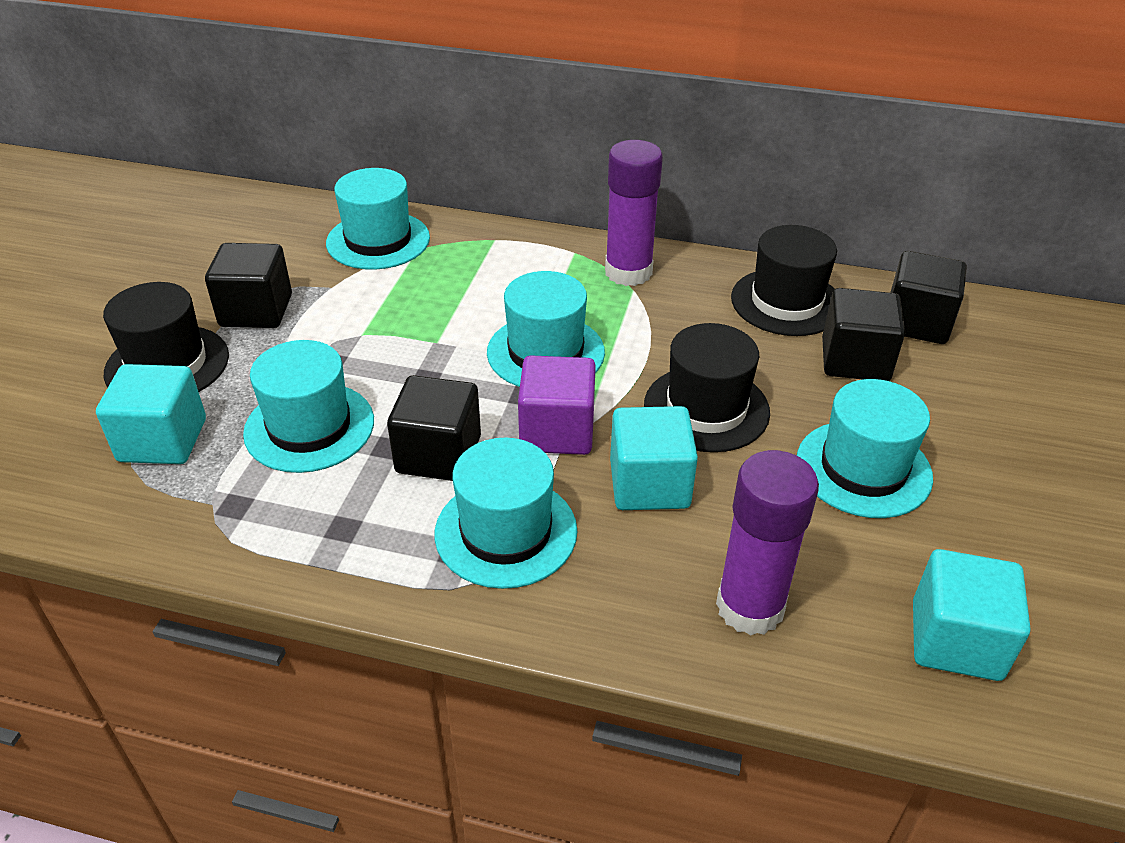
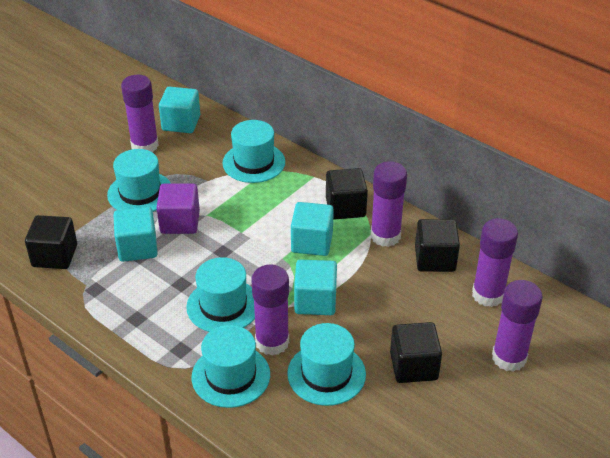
black hat: [103,282,229,392] [644,323,770,452] [731,225,837,336] = 3 -> none = 0
purple glue stick: [605,140,663,286] [716,450,819,635] = 2 -> [121,75,159,152] [251,264,289,356] [371,162,407,247] [472,218,518,307] [492,280,543,372] = 5
turquoise cube: [96,364,206,464] [610,406,698,510] [913,549,1030,681] = 3 -> [113,207,158,262] [159,87,200,133] [291,202,334,256] [294,260,337,315] = 4

